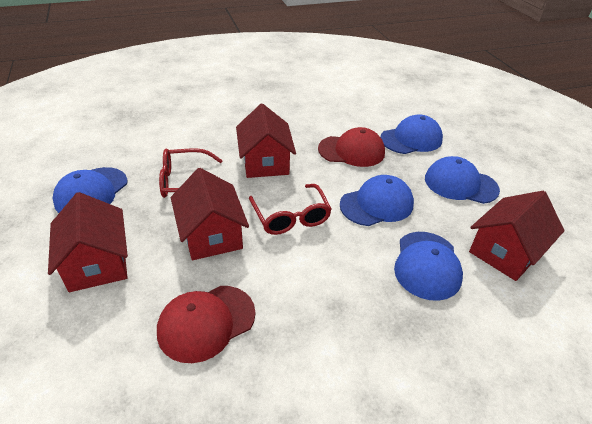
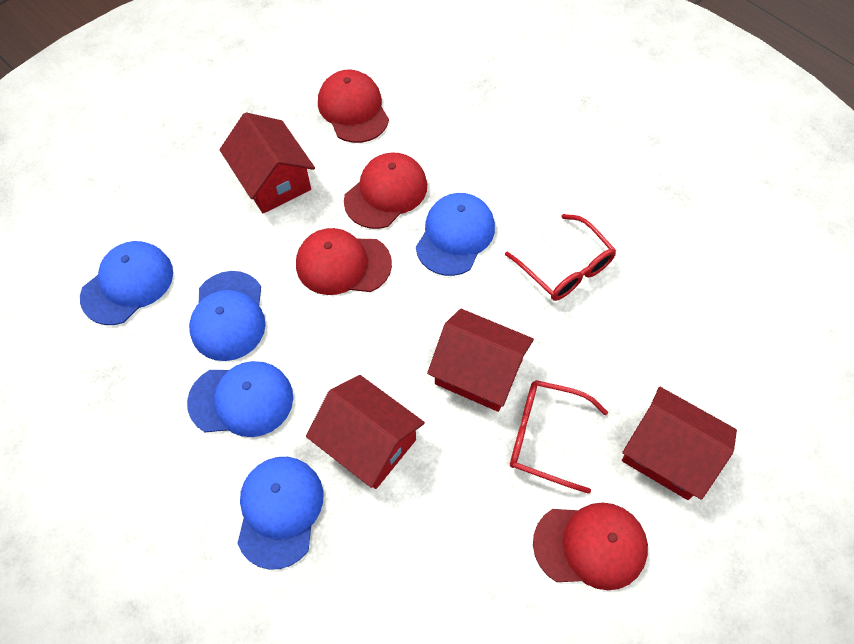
red cap: [157,286,256,363] [318,127,385,167] = 2 -> [296,228,392,295] [318,70,389,143] [344,153,427,229] [533,502,648,590] = 4

